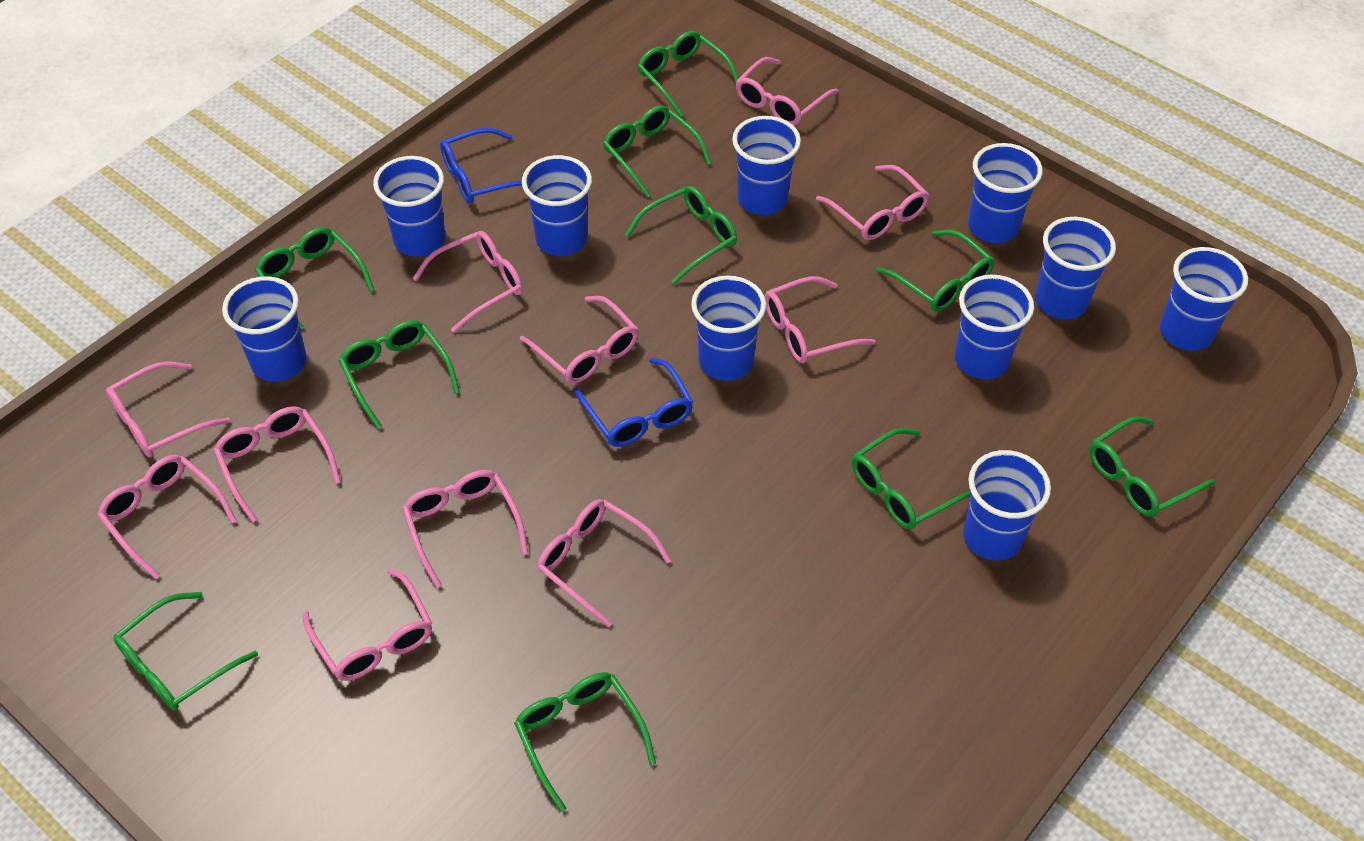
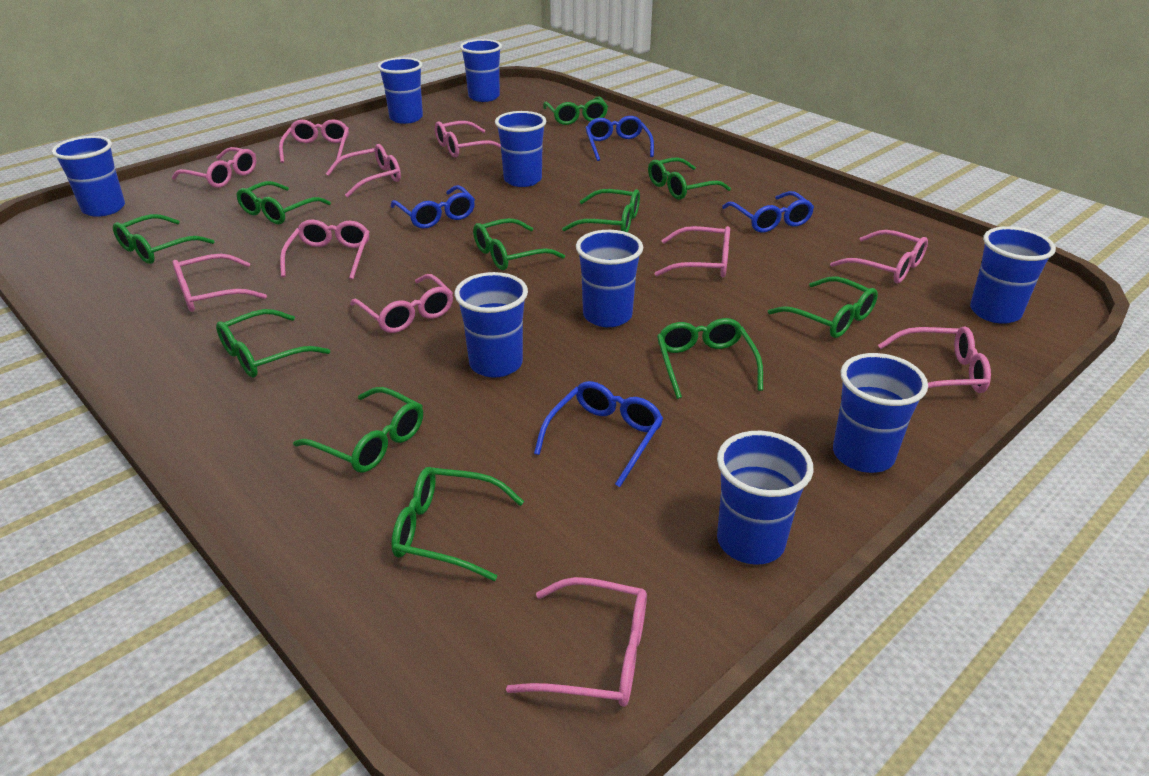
blue cup: [222,276,307,382] [373,156,445,257] [522,155,592,256] [691,276,766,381] [732,116,801,215] [955,275,1034,379] [963,450,1051,560] [968,143,1043,243] [1035,217,1116,319] [1160,247,1248,351] = 10 -> [52,136,125,217] [377,57,423,124] [455,272,528,378] [460,39,502,102] [495,111,546,187] [576,230,643,327] [717,431,813,565] [833,353,928,473] [970,226,1056,324] = 9
blue glasses: [440,128,522,203] [574,358,693,447] = 2 -> [391,185,475,229] [534,381,663,487] [586,116,654,161] [722,191,814,233] = 4
green glasses: [113,592,258,711] [255,227,374,329] [339,320,460,429] [514,672,656,812] [603,105,711,198] [625,186,737,284] [638,31,739,117] [852,428,971,530] [876,230,995,312] [1089,416,1215,517] = 10 -> [113,214,214,264] [216,309,330,378] [236,181,331,224] [293,387,423,473] [391,467,524,581] [473,218,565,270] [543,96,608,125] [562,189,640,232] [648,157,731,200] [657,318,763,399] [768,277,878,338] = 11

